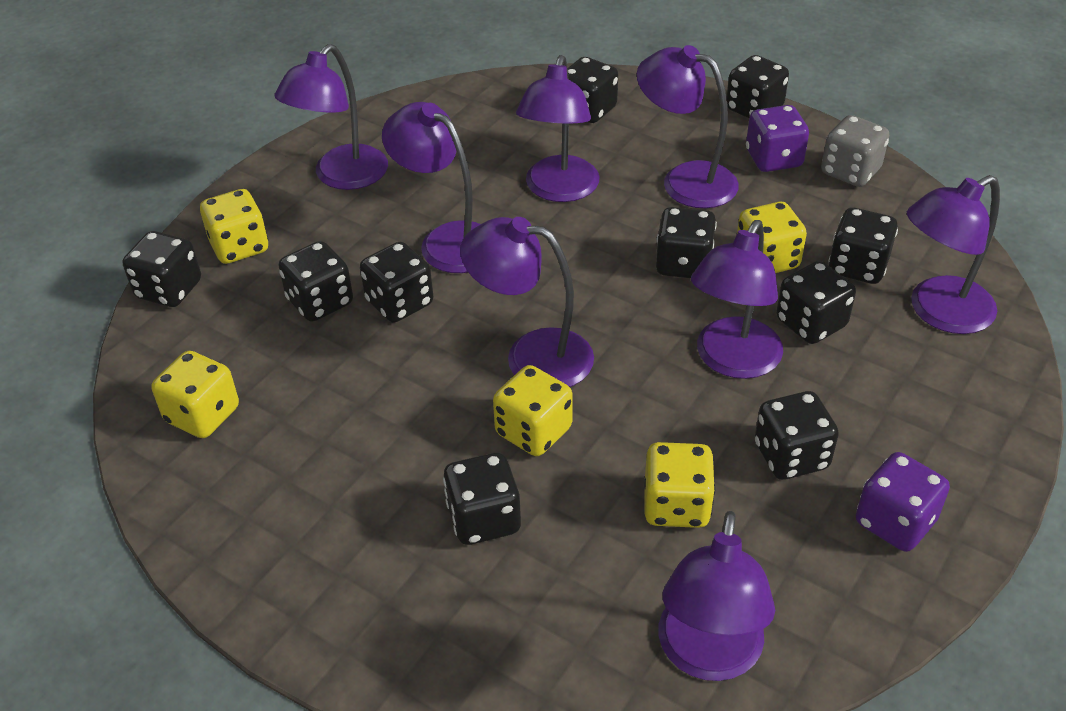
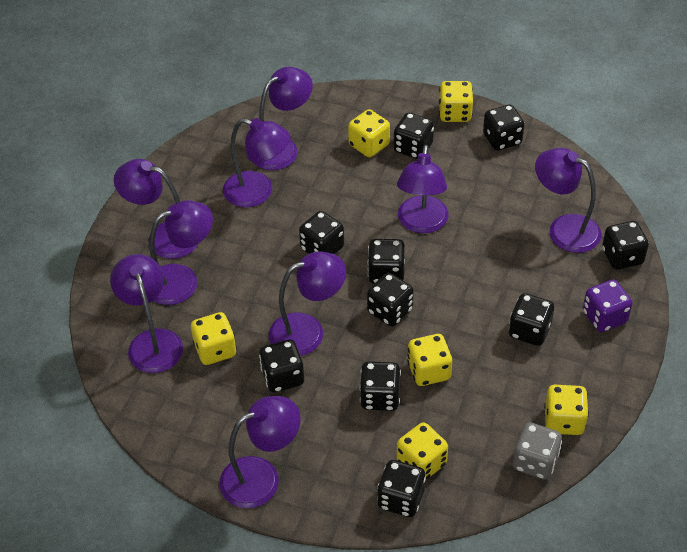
purple dice: [746,105,809,172] [856,452,950,552] = 2 -> [583,279,633,332] = 1
purple lamp: [274,44,388,190] [382,102,480,273] [460,217,594,387] [516,55,600,202] [637,45,739,208] [659,511,775,681] [691,220,783,379] [907,175,1000,334] = 8 -> [110,254,183,373] [114,159,198,259] [150,200,213,305] [219,396,301,508] [223,118,291,207] [253,67,313,170] [269,251,346,356] [397,145,449,233] [535,148,601,253] = 9
yellow dice: [152,351,239,438] [200,189,268,264] [493,365,573,456] [644,442,715,528] [737,202,807,273] = 5 -> [191,312,236,365] [348,109,390,157] [397,422,448,480] [407,334,452,386] [439,81,473,122] [544,385,589,435] = 6

